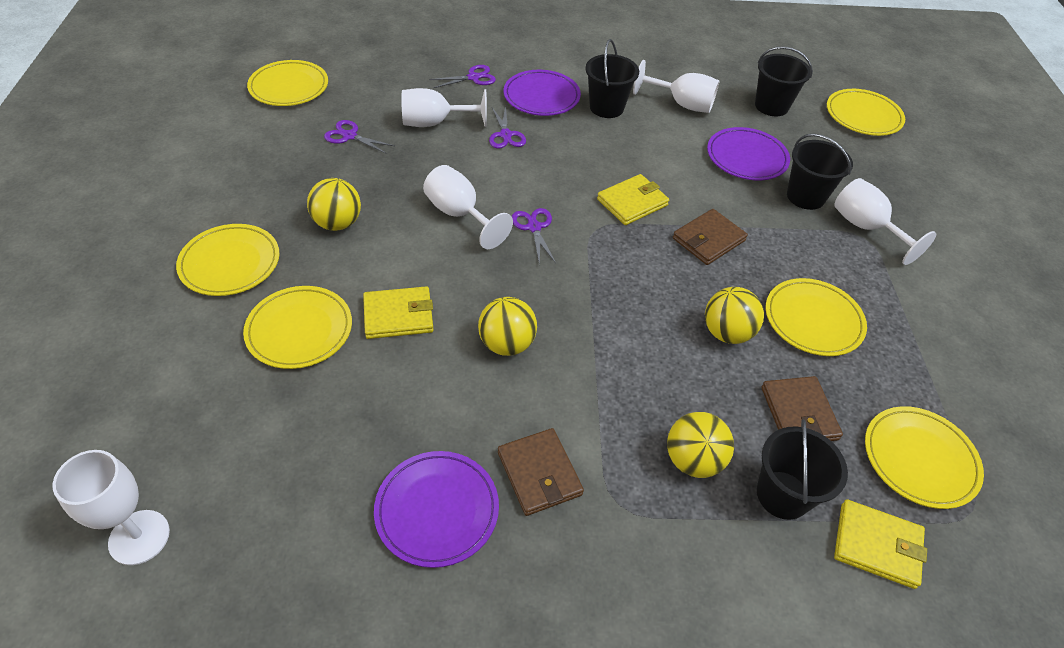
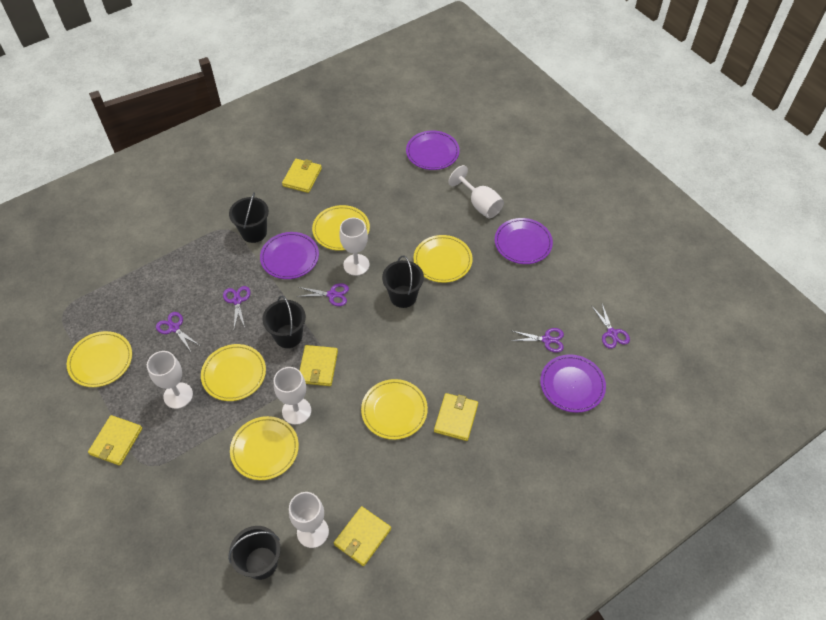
brown wallet: [498,428,584,516] [673,209,748,265] [761,376,843,441] = 3 -> none = 0
purple plate: [374,451,499,568] [504,70,581,116] [707,127,790,180] = 3 -> [260,232,319,279] [406,131,460,170] [494,218,553,264] [540,354,606,413] = 4
purple scissors: [324,120,394,154] [429,65,496,88] [489,106,526,149] [512,208,556,264] = 4 -> [156,312,199,350] [223,286,251,328] [296,283,349,306] [510,328,564,353] [593,304,630,349] = 5
yellow ball: [307,178,361,231] [478,297,537,356] [667,412,734,478] [705,287,764,344] = 4 -> none = 0
yellow wallet: [363,286,434,339] [597,174,669,225] [834,499,927,589] = 3 -> [88,415,142,466] [282,159,322,193] [299,345,338,386] [334,506,391,566] [434,393,478,441] = 5

